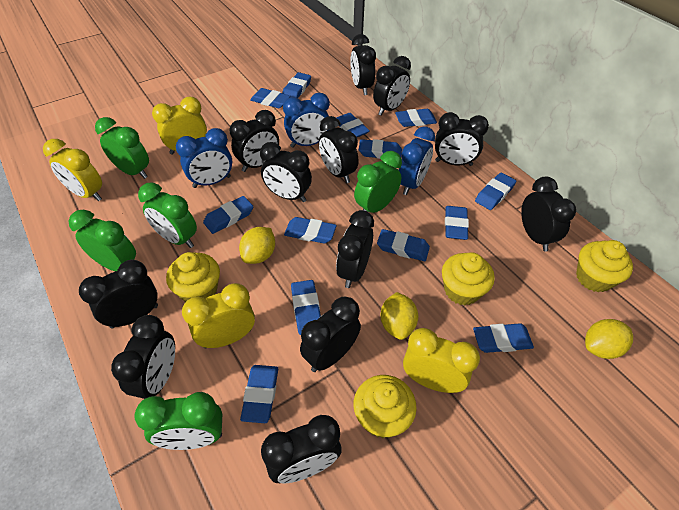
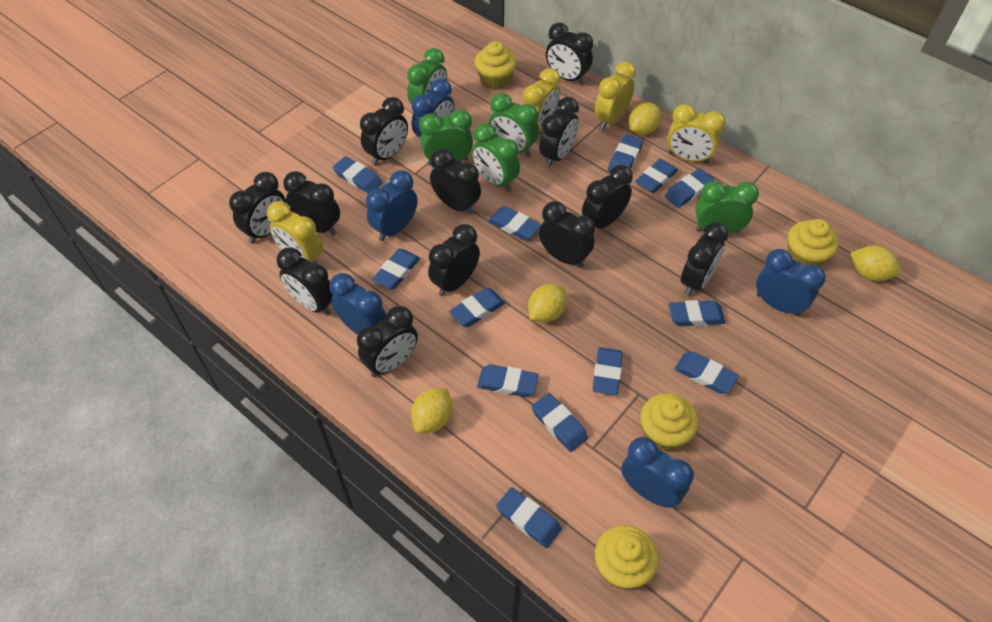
blue clock: [176,128,232,188] [283,93,330,148] [399,126,435,195] = 3 -> [329,273,387,335] [366,170,418,241] [412,78,455,147] [621,437,694,508] [756,249,826,316] = 5
yellow lemon: [239,227,275,264] [380,292,418,340] [585,319,633,359] = 3 -> [411,388,452,433] [528,284,567,322] [629,102,662,135] [850,246,901,281] = 4

